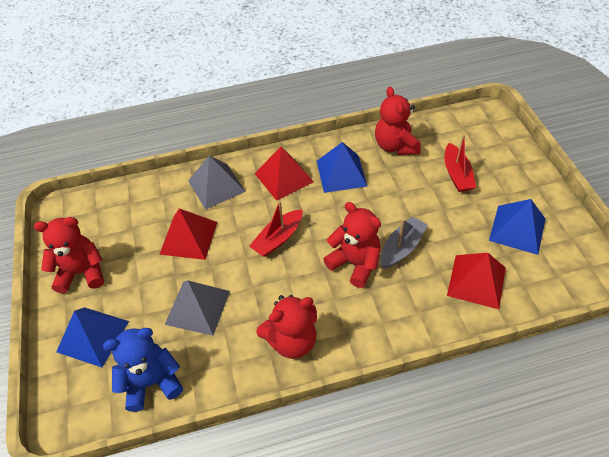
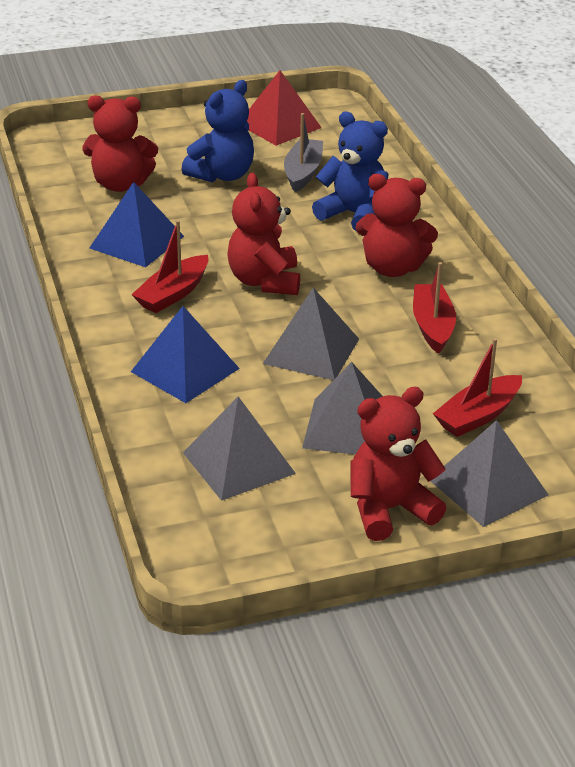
blue pyramid: [56,307,129,368] [317,142,368,193] [489,199,545,255] = 3 -> [90,182,184,267] [131,306,240,403] = 2
blue teddy bear: [103,328,183,412] = 1 -> [181,80,254,182] [312,111,388,232] = 2
grey pyramid: [165,280,230,335] [188,155,246,210] = 2 -> [183,396,296,501] [263,288,359,380] [302,362,383,455] [431,420,549,527] = 4
red boat: [249,200,302,257] [444,134,476,192] = 2 -> [131,220,208,313] [413,262,456,354] [433,338,522,437] = 3
red pyramid: [159,208,217,260] [254,147,314,201] [447,253,506,309] = 3 -> [247,70,322,146] = 1

